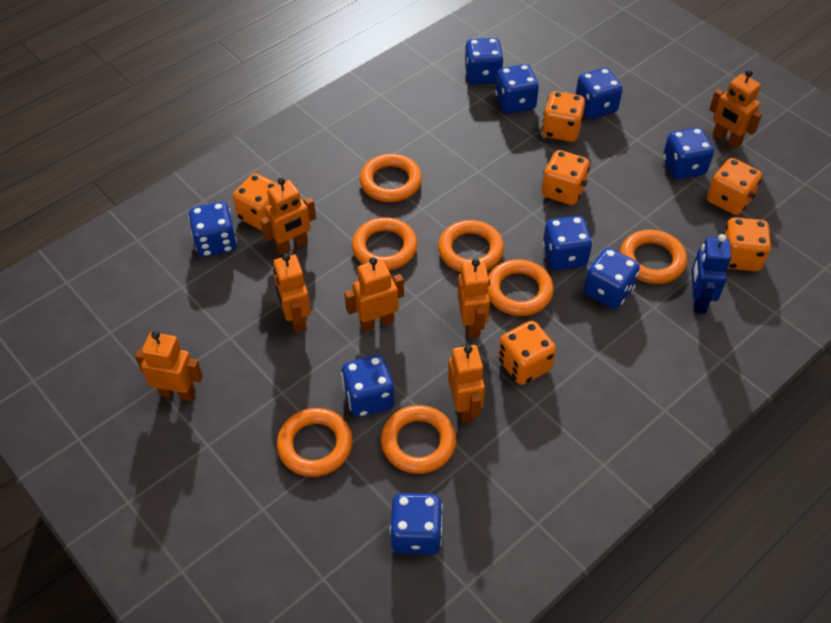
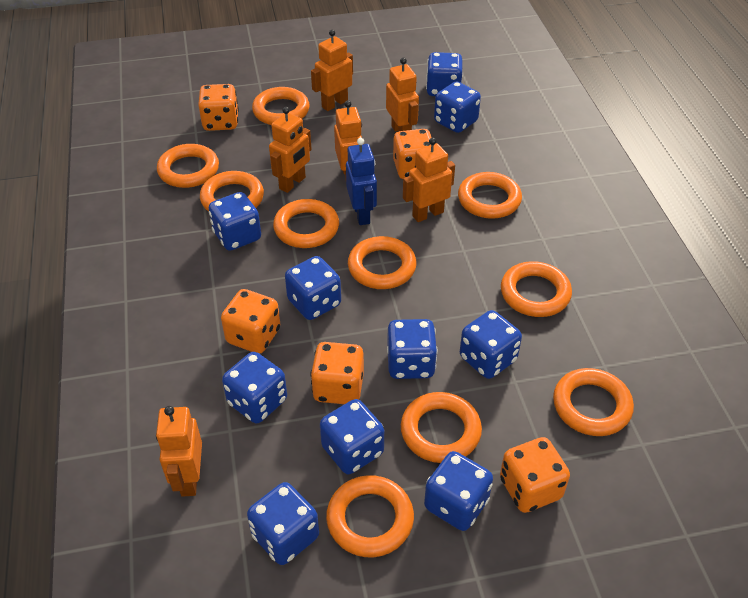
blue dice: [188,202,237,257] [341,355,394,417] [390,493,443,555] [464,38,504,84] [495,64,539,114] [542,216,592,270] [576,68,623,119] [584,248,640,309] [663,128,714,180] = 9 -> [209,192,261,251] [222,352,287,423] [247,482,319,565] [285,256,341,320] [320,399,384,474] [387,319,438,379] [424,451,493,531] [426,52,462,96] [434,81,481,133] [460,310,522,379] = 10
orange dice: [233,173,278,230] [498,321,556,385] [541,150,590,205] [542,91,585,142] [707,158,762,215] [723,217,771,271] = 6 -> [198,84,239,131] [221,289,280,354] [310,342,364,404] [393,129,432,179] [500,437,570,513] = 5
orange ring: [277,408,352,477] [352,217,417,270] [360,154,422,202] [381,405,456,474] [438,220,504,272] [488,259,554,316] [620,230,687,284] = 7 -> [157,144,219,188] [200,171,264,212] [252,87,309,125] [273,199,339,248] [326,475,414,557] [348,236,416,289] [401,392,482,463] [458,172,522,219] [501,261,572,317] [553,368,634,436] = 10
orange robot: [135,331,203,401] [260,178,316,255] [273,253,311,333] [344,257,404,332] [448,345,485,423] [458,259,490,338] [709,70,762,149] = 7 -> [156,406,202,497] [269,107,312,193] [311,30,353,111] [334,100,362,180] [386,57,419,132] [403,138,455,222] = 6

